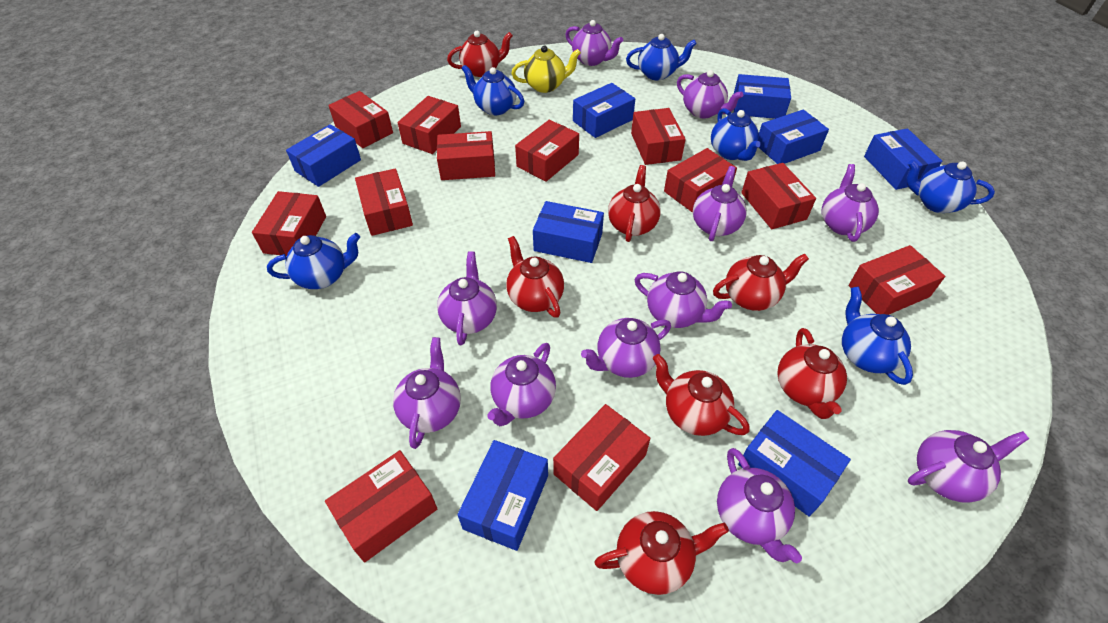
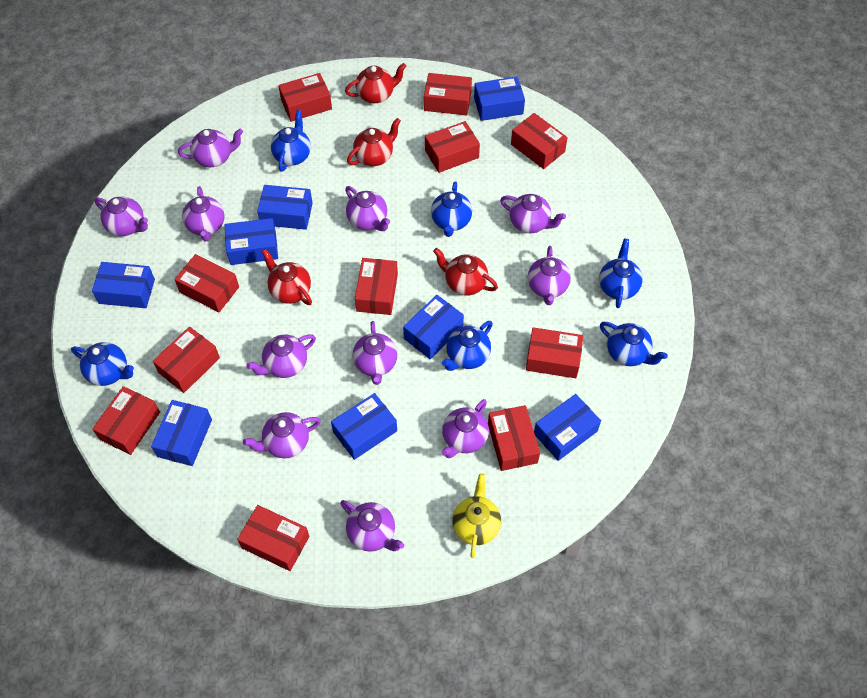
red box: [252,191,326,256] [325,450,437,562] [328,91,393,148] [355,168,413,236] [397,96,461,154] [437,131,495,180] [515,120,579,182] [553,404,650,511] [631,108,686,165] [664,148,737,213] [741,163,816,229] [849,245,945,315] = 12 -> [92,386,160,455] [153,326,220,393] [174,254,239,312] [237,505,309,571] [278,73,332,122] [355,258,398,315] [424,73,472,116] [425,121,480,173] [488,405,540,471] [511,113,568,169] [526,327,583,378] = 11
red teapot: [447,31,513,77] [506,236,564,318] [594,511,729,595] [608,165,661,242] [653,354,749,436] [713,254,809,311] [777,328,847,419] = 7 -> [262,249,312,305] [345,63,406,103] [347,118,401,166] [433,248,498,296] = 4

